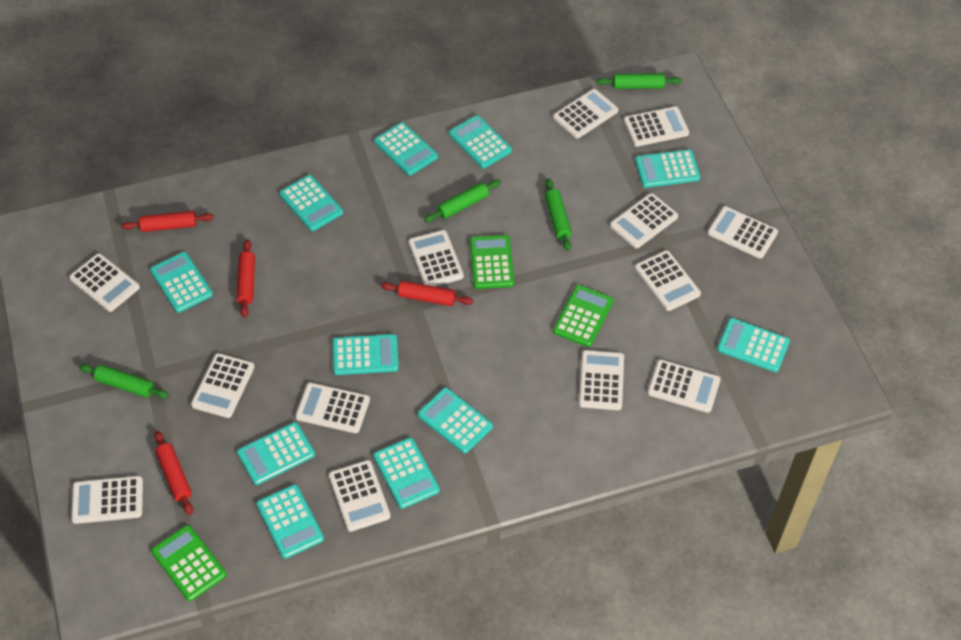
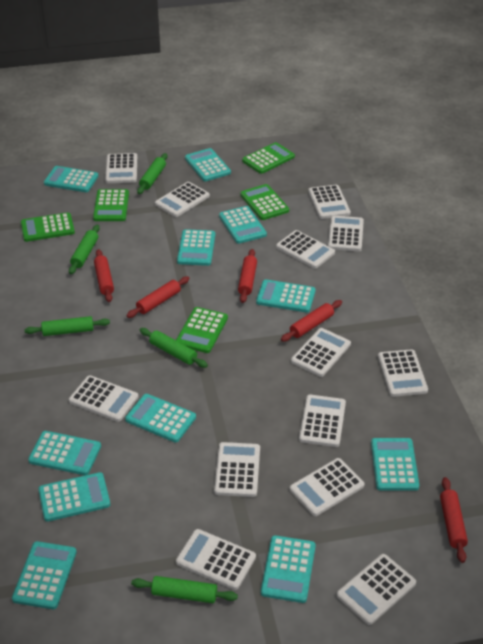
green calculator: [151,525,227,601] [470,235,514,289] [553,285,614,347] = 3 -> [21,212,75,242] [93,189,129,221] [176,307,228,353] [240,184,289,220] [242,142,295,174] = 5
green rolling pin: [79,364,169,398] [424,179,501,222] [545,178,572,251] [596,73,682,89] = 4 -> [25,316,110,336] [69,225,100,274] [131,576,238,603] [137,153,167,194] [140,328,208,368] = 5
red rolling pin: [121,211,214,232] [154,431,193,515] [237,239,255,318] [381,281,473,306] = 4 -> [94,249,114,302] [126,276,189,318] [238,249,257,303] [281,300,342,342] [440,477,468,563] = 5

